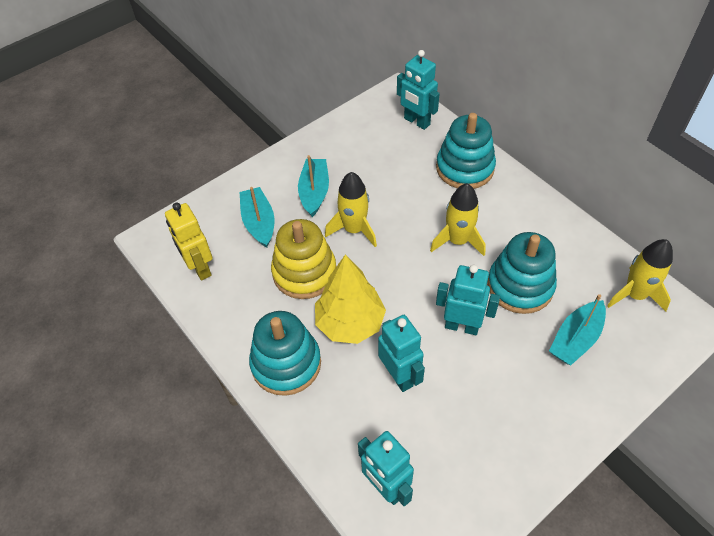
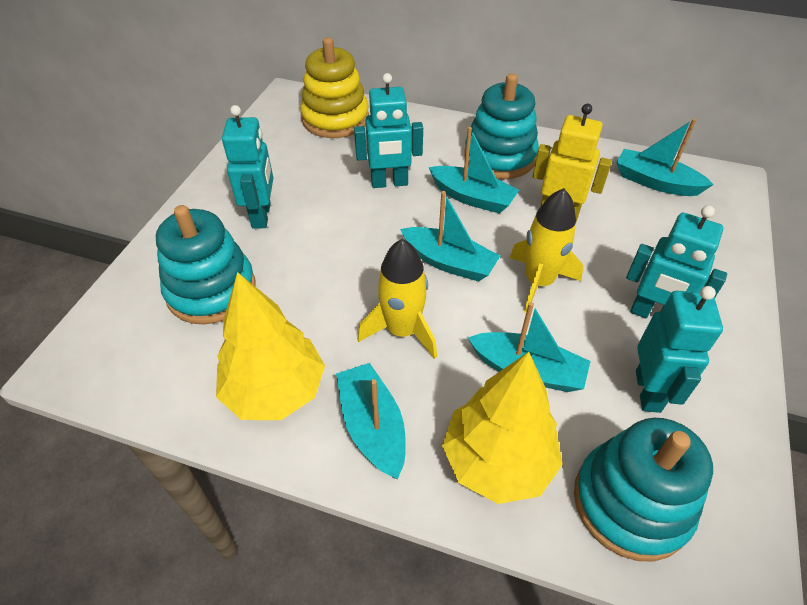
turquoise boat: [240,187,274,248] [298,155,329,217] [549,294,606,365] = 3 -> [336,363,406,479] [400,191,500,282] [429,127,519,214] [468,302,591,392] [616,118,714,196] = 5
yellow rocket: [325,172,377,247] [430,183,486,256] [607,239,673,311] = 3 -> [358,239,437,359] [509,188,583,313] = 2
yellow tree: [315,254,386,344] = 1 -> [216,272,325,420] [442,352,563,504] = 2

